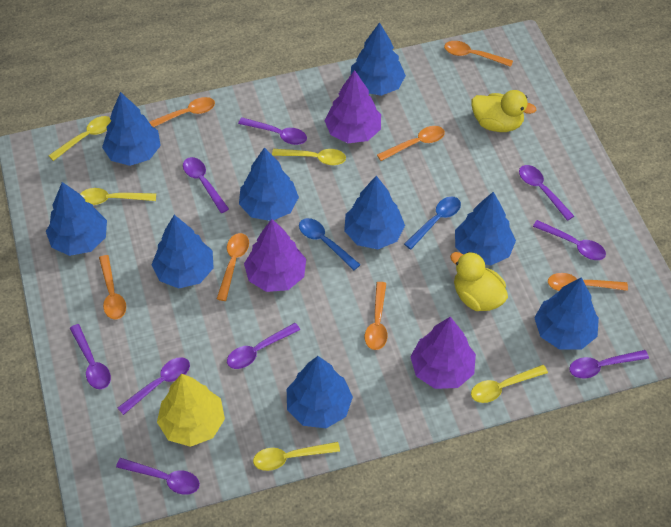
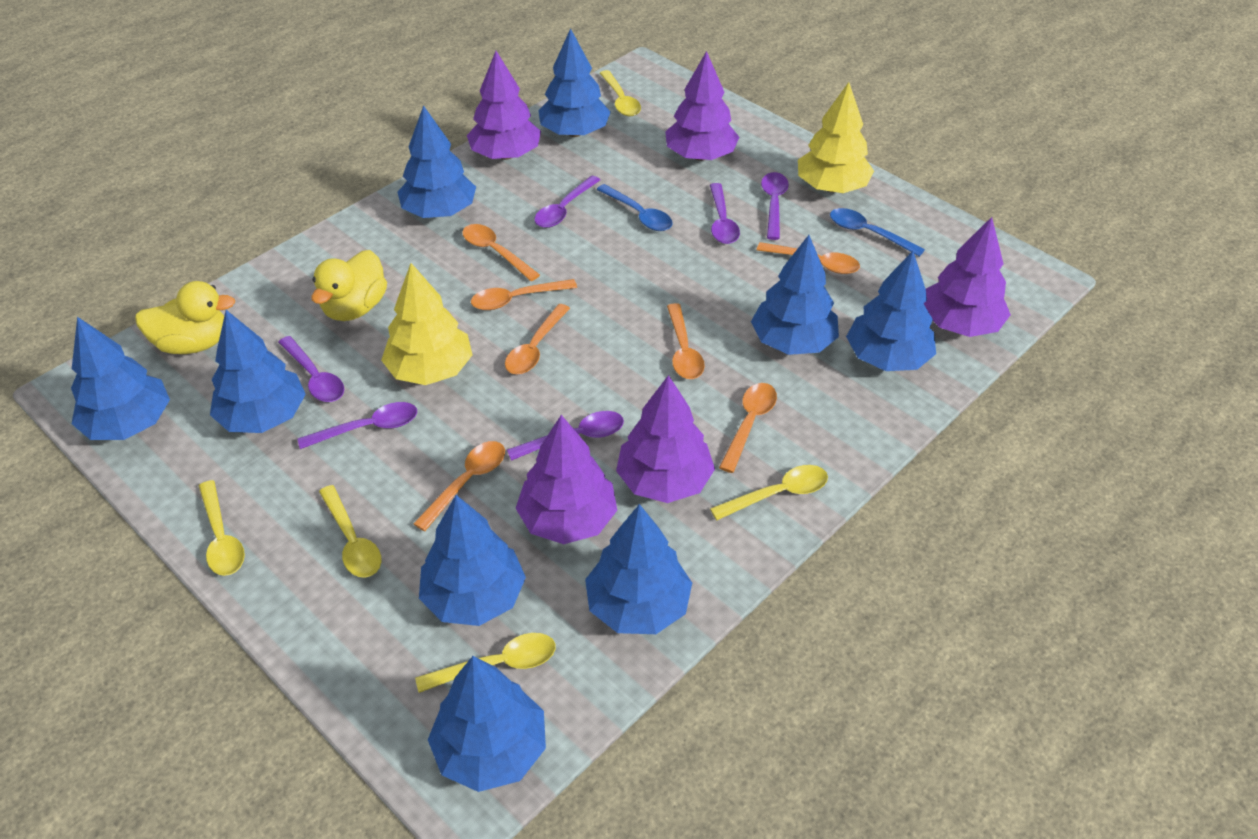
purple spoon: [70,324,111,389] [116,458,200,495] [118,357,190,415] [183,157,229,213] [227,323,300,369] [238,117,307,145] [519,165,574,221] [533,220,606,260] [569,350,649,379] = 9 -> [278,336,344,402] [297,402,417,449] [507,411,624,461] [535,175,600,228] [710,183,740,244] [761,172,789,240] = 6
purple tree: [244,219,306,292] [324,70,381,143] [410,317,476,389] = 3 -> [467,51,541,160] [515,415,617,544] [616,375,715,503] [665,51,739,161] [923,217,1011,337] = 5
yellow tree: [157,374,225,447] = 1 -> [381,263,472,385] [798,82,874,193] = 2

